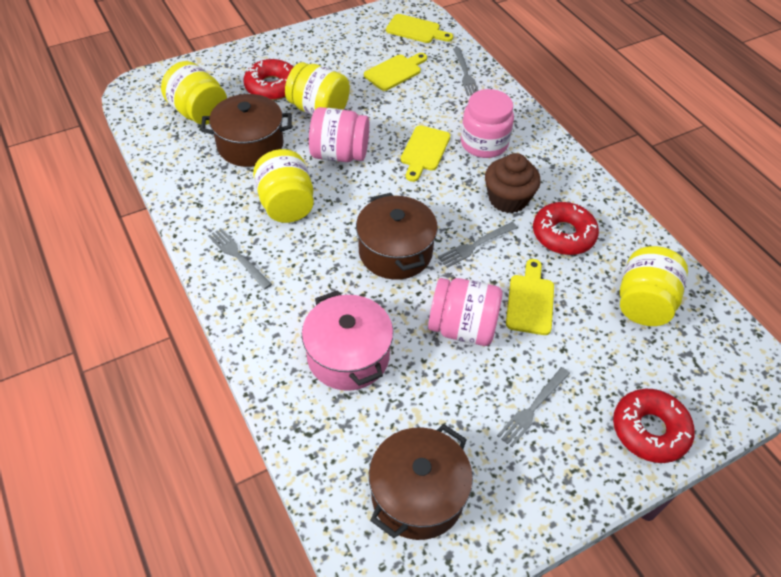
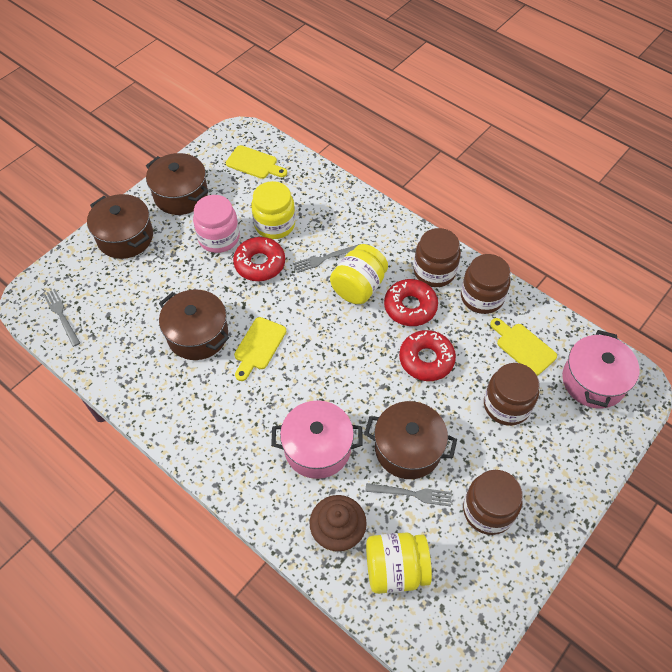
brown jar: none = 0 -> [413,228,461,287] [461,254,511,314] [463,470,522,535] [484,363,539,426] = 4
brown pot: [201,94,292,167] [356,193,438,280] [369,424,473,540] = 3 -> [87,194,153,259] [146,153,208,215] [159,290,229,360] [364,401,457,479] = 4
grey fork: [208,228,272,289] [438,222,517,268] [453,48,479,96] [497,367,570,447] = 4 -> [43,289,80,347] [293,244,360,273] [365,483,452,506] = 3
pink jar: [309,107,369,162] [428,278,502,346] [461,89,514,158] = 3 -> [193,195,239,253] = 1
pink pot: [302,290,393,391] = 1 -> [271,400,363,479] [562,330,639,408] = 2
yellow cutting board: [364,53,427,91] [386,14,453,43] [401,125,450,182] [506,259,554,335] = 4 -> [226,145,287,179] [234,317,286,381] [490,318,557,376] = 3
yellow jar: [161,61,227,125] [253,149,314,223] [285,62,350,115] [620,246,688,326] = 4 -> [251,181,295,239] [330,244,388,304] [366,532,432,594] = 3

